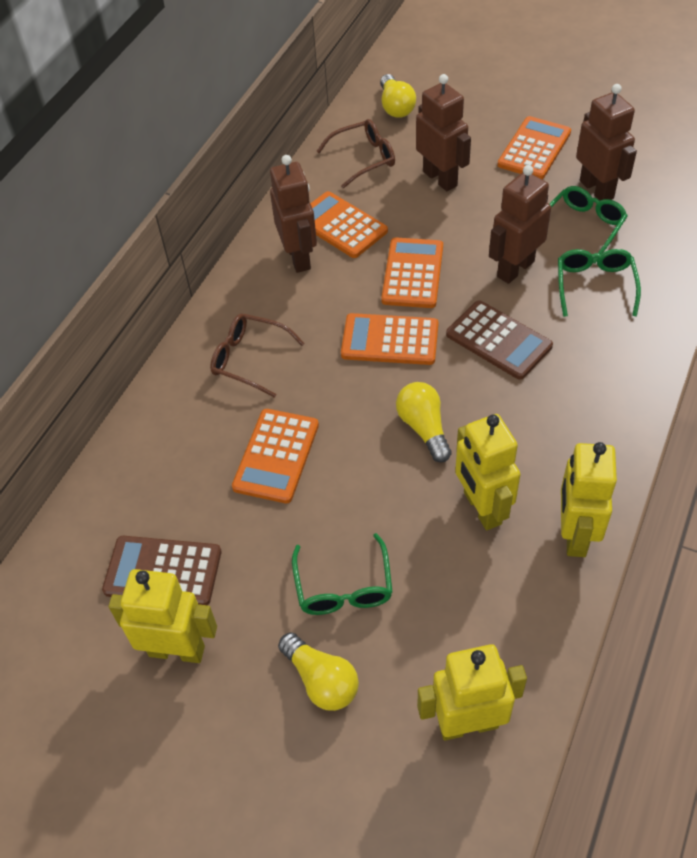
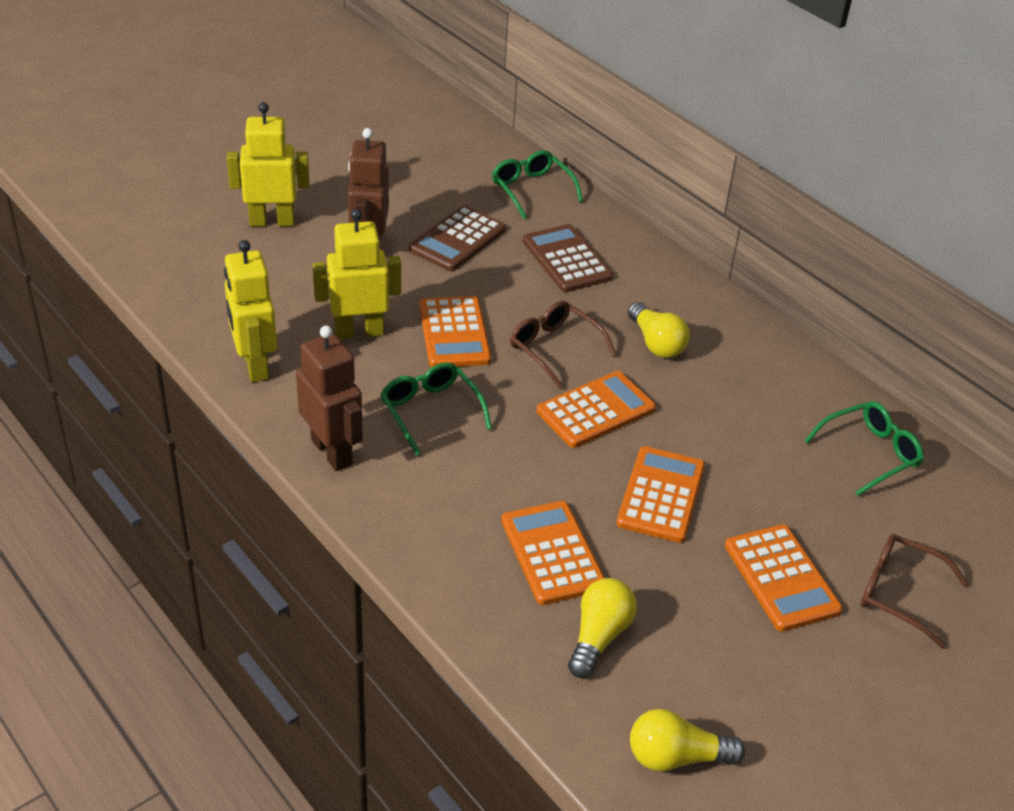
brown robot: [270,155,317,273] [416,74,471,191] [489,165,551,284] [576,84,637,201] = 4 -> [296,326,363,471] [348,128,389,238] = 2
yellow robot: [108,569,217,663] [417,644,527,741] [455,414,521,530] [561,442,617,557] = 4 -> [224,240,277,382] [227,102,309,227] [313,209,401,339] = 3

